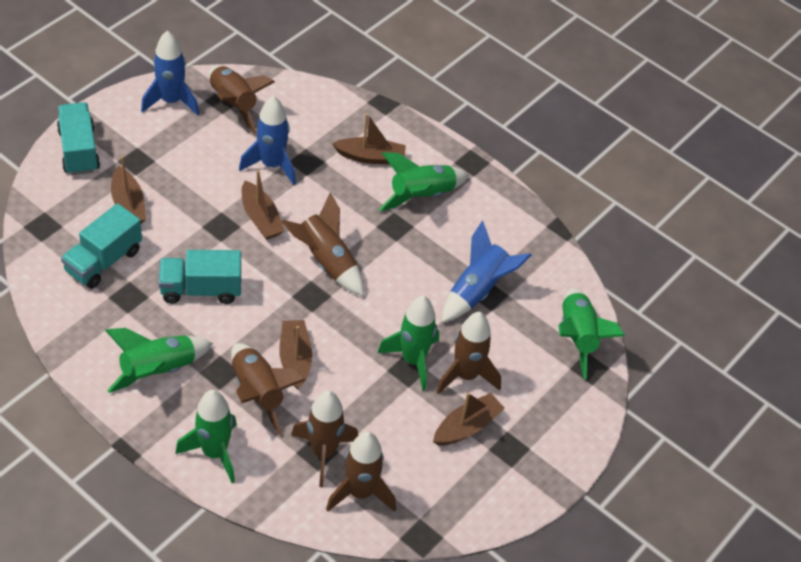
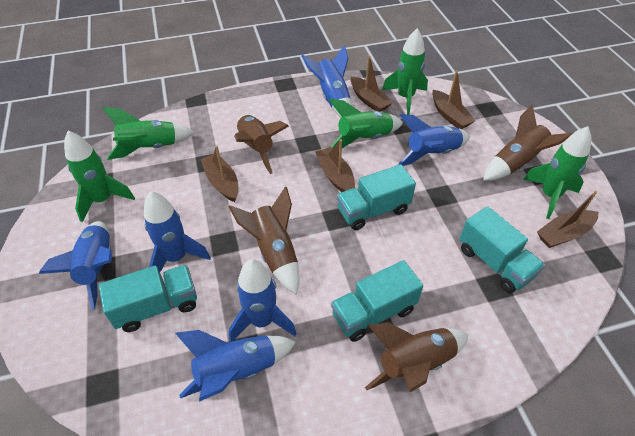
blue rocket: [141,31,199,116] [239,96,296,185] [442,221,532,322] = 3 -> [39,221,112,310] [144,191,211,272] [175,330,296,402] [229,259,297,342] [301,45,352,118] [398,114,470,166] = 6
brown rocket: [208,65,275,134] [231,343,306,435] [281,192,364,296] [291,390,358,487] [326,431,396,512] [436,312,501,394] = 6 -> [229,186,299,295] [234,115,289,174] [365,322,468,392] [483,104,574,181] = 4
turquoise truck: [57,102,100,175] [61,203,142,289] [158,250,241,304] = 3 -> [99,265,197,332] [331,260,423,342] [337,164,416,230] [459,206,545,293] = 4

